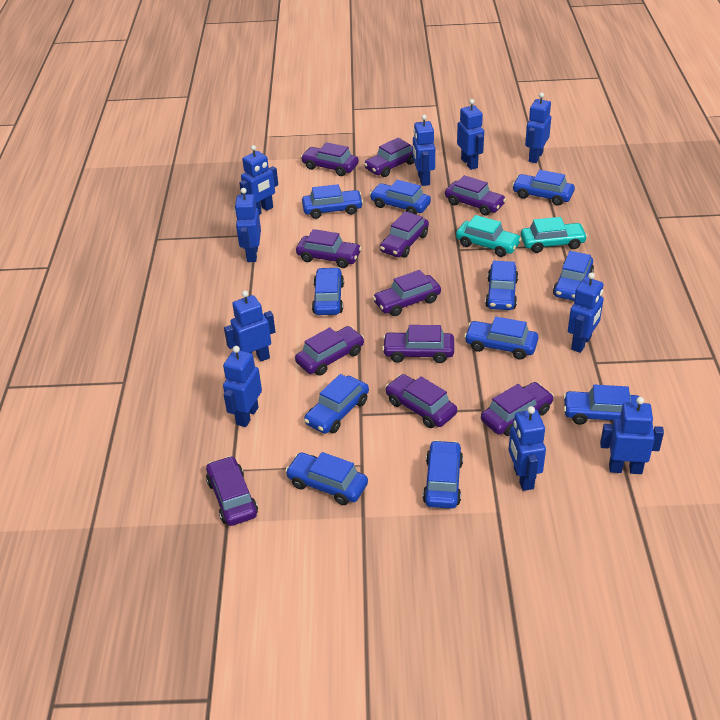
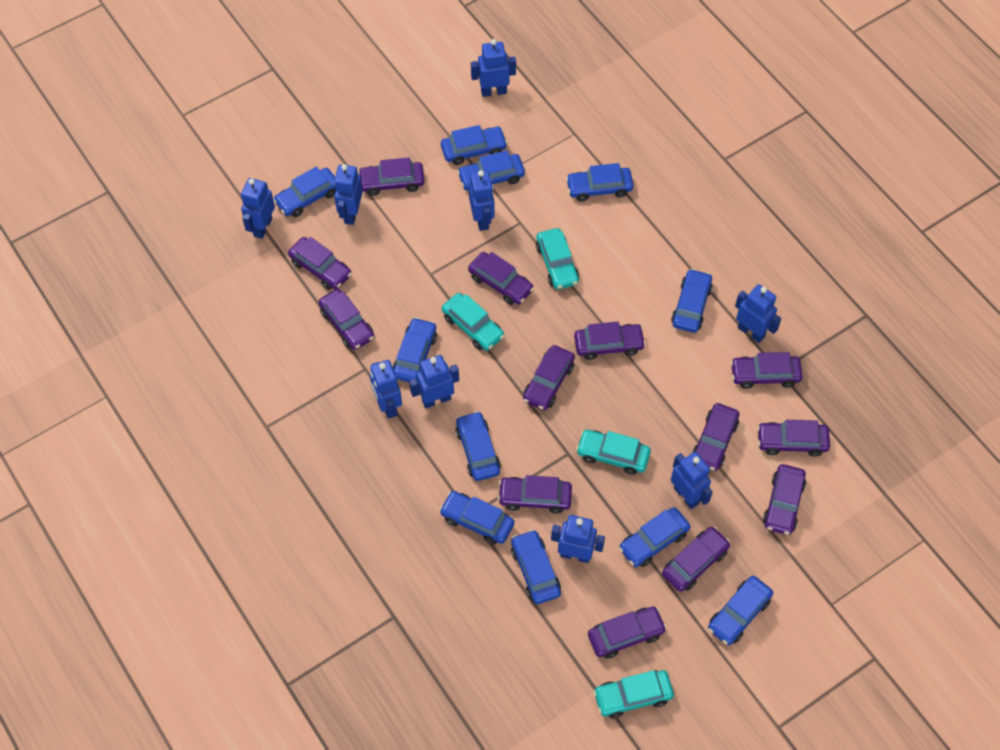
blue robot: [223,346,262,427] [224,291,275,361] [235,188,261,262] [239,145,278,215] [413,115,435,186] [457,99,484,170] [509,406,546,491] [525,92,551,163] [568,272,604,353] [600,397,664,474] = 10 -> [241,178,275,239] [334,164,363,225] [369,360,402,419] [409,355,459,408] [469,170,495,231] [471,39,516,97] [551,515,605,563] [671,452,713,509] [735,284,781,343] = 9
purple car: [206,456,258,526] [295,326,364,376] [296,229,362,268] [301,142,359,176] [364,138,414,177] [373,270,441,316] [380,211,429,258] [382,325,454,363] [385,374,457,428] [445,175,506,216] [481,382,554,436] = 11 -> [288,237,352,290] [318,289,374,350] [358,158,425,196] [468,252,534,305] [498,475,572,514] [523,345,575,410] [574,322,646,360] [588,606,667,659] [662,527,731,592] [692,403,739,471] [731,352,803,389] [757,420,830,457] [763,464,806,535] = 13
turquoise car: [456,215,522,257] [521,217,588,253] = 2 -> [442,293,505,351] [536,228,579,290] [576,430,651,475] [593,670,674,719] = 4

